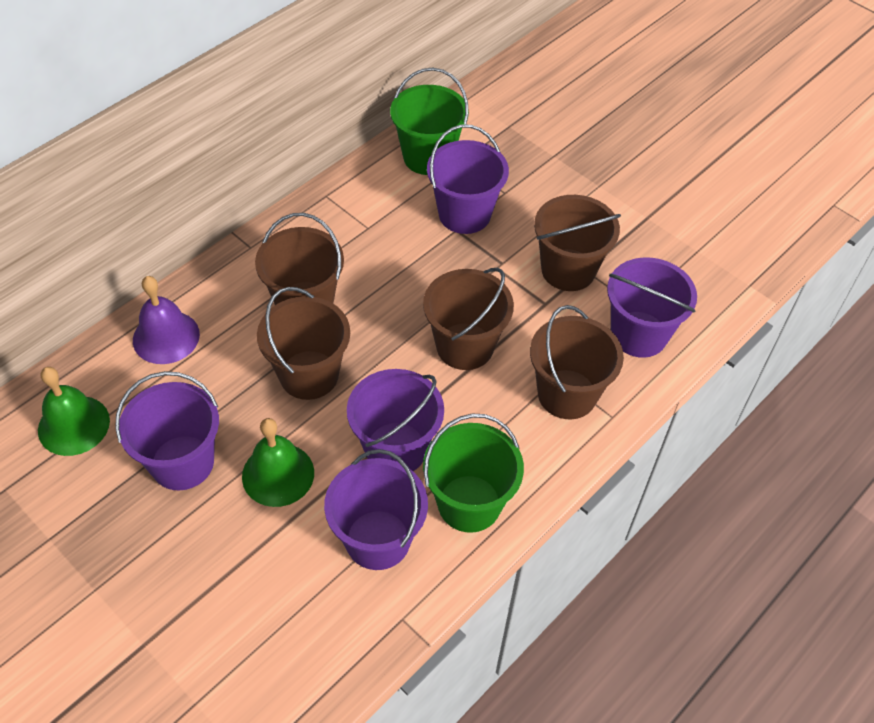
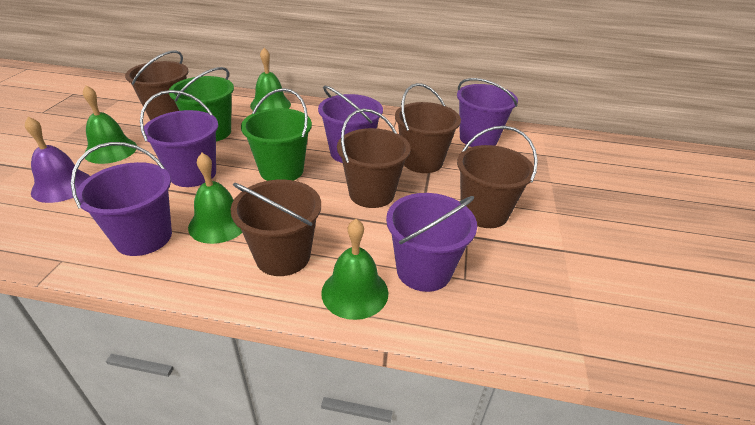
green bell: [38,367,110,456] [242,418,314,507] = 2 -> [83,85,137,164] [188,153,242,244] [250,48,291,112] [321,219,388,320] = 4

